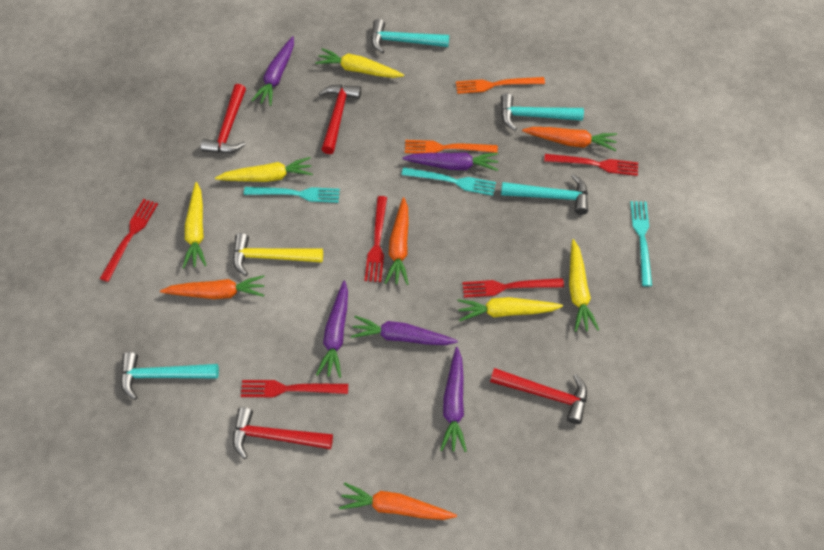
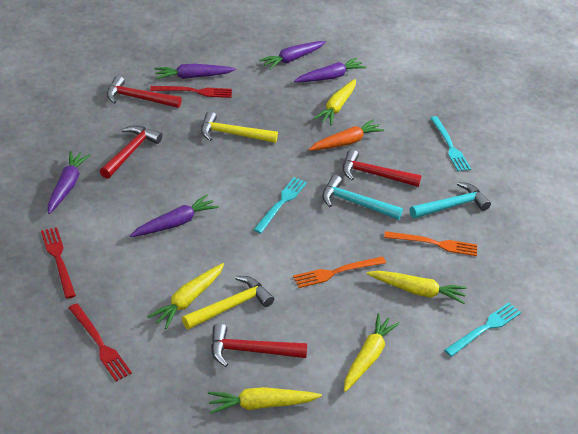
orange carrot: [160,275,265,299] [339,483,457,520] [385,197,409,285] [522,127,617,151] = 4 -> [308,119,385,151] = 1
red fork: [100,199,158,282] [241,380,348,398] [365,196,387,282] [462,278,564,298] [544,154,638,176] = 5 -> [41,227,76,299] [69,303,132,381] [150,86,232,98] = 3
turquoise hammer: [121,352,219,400] [371,19,449,54] [501,93,584,131] [501,174,588,215] = 4 -> [322,175,403,220] [410,182,491,219] = 2
yellow hammer: [233,233,323,276] = 1 -> [182,276,274,330] [201,111,278,143] = 2

